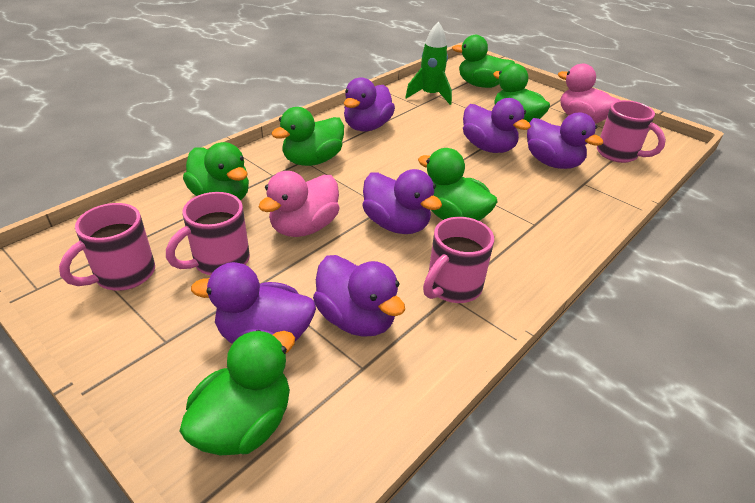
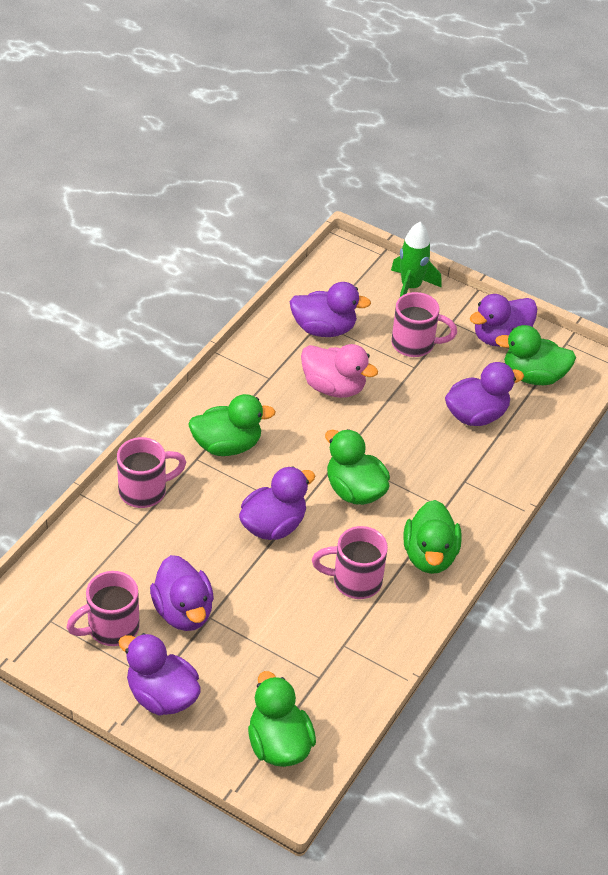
green duck: [179,330,295,455] [183,142,249,200] [271,107,344,166] [418,148,498,221] [452,35,515,88] [493,64,550,123] = 6 -> [188,394,276,456] [248,671,316,767] [325,429,390,505] [403,500,462,574] [495,325,576,385] = 5
pink duck: [259,171,340,237] [558,64,621,124] = 2 -> [301,344,378,398] = 1

